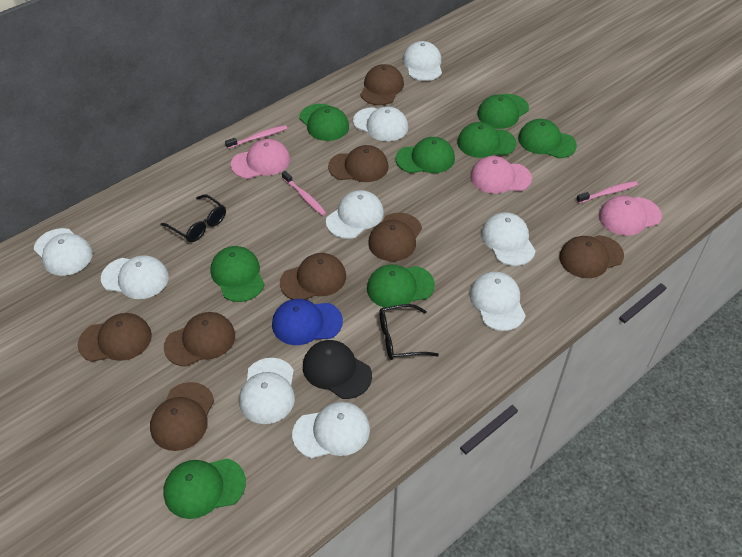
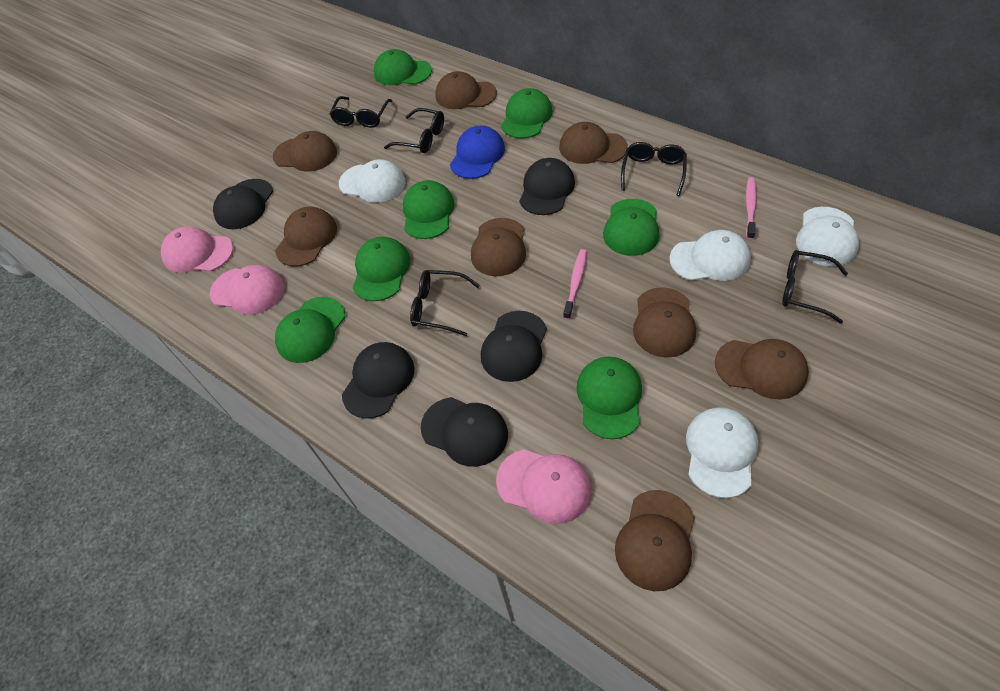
black cap: [303,340,372,399] = 1 -> [213,179,273,229] [342,342,415,419] [421,397,508,467] [481,311,547,382] [519,158,575,215] = 5
black glasses: [160,194,226,242] [379,304,439,360] = 2 -> [330,96,393,128] [384,108,444,153] [410,270,480,336] [621,142,687,196] [782,250,848,324] = 5
green cap: [163,458,246,519] [210,246,265,302] [299,104,349,141] [367,264,435,308] [395,137,455,173] [457,122,516,158] [477,94,529,129] [518,119,577,158] = 8 -> [275,297,345,363] [353,237,410,301] [374,49,432,85] [403,180,455,239] [501,88,553,139] [576,357,642,439] [603,199,659,256] = 7
pink toothbrush: [225,125,287,149] [282,171,326,216] [576,181,638,203] = 3 -> [563,249,587,320] [746,177,757,240] = 2
white cap: [34,228,93,276] [101,255,169,299] [239,358,295,424] [292,401,370,458] [326,190,384,239] [353,106,408,141] [403,41,442,81] [470,272,526,331] [481,212,536,266] = 9 -> [339,159,405,203] [669,230,751,281] [686,407,758,498] [796,207,859,267] = 4

